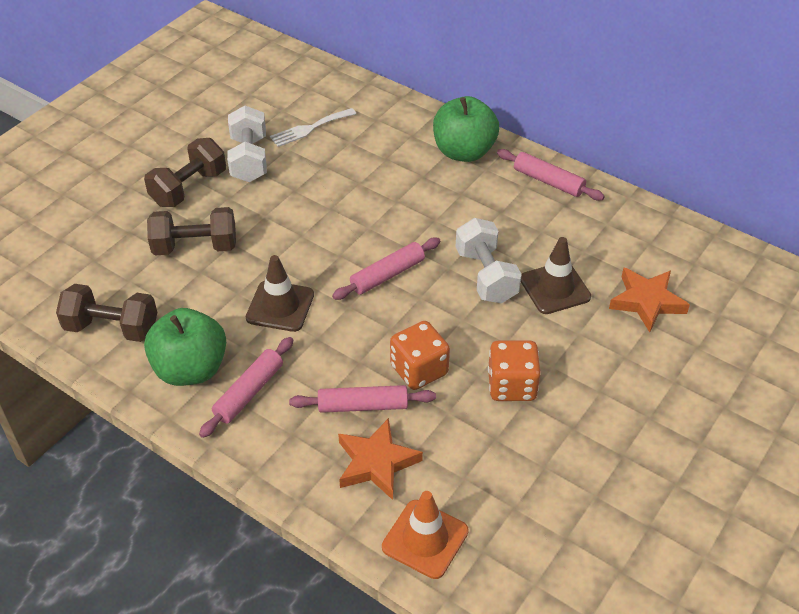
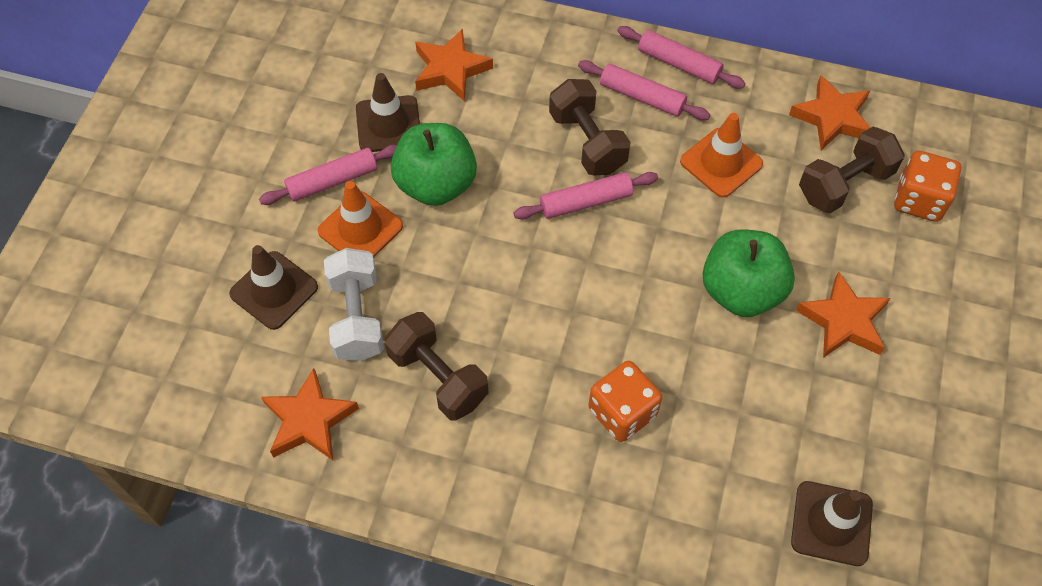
brown traffic cone: [246,255,314,332] [521,237,591,314] = 2 -> [229,245,318,330] [356,73,420,152] [791,481,873,566] = 3
orange star: [338,418,423,500] [609,268,690,332] = 2 -> [261,368,359,460] [415,29,493,102] [789,75,871,150] [796,272,890,358] = 4
orange traffic cone: [382,491,469,579] = 1 -> [317,181,403,258] [680,113,763,198] = 2
white dumbbell: [227,106,267,182] [455,218,522,304] = 2 -> [324,248,384,361] = 1
white fork: [270,108,356,147] = 1 -> none = 0

